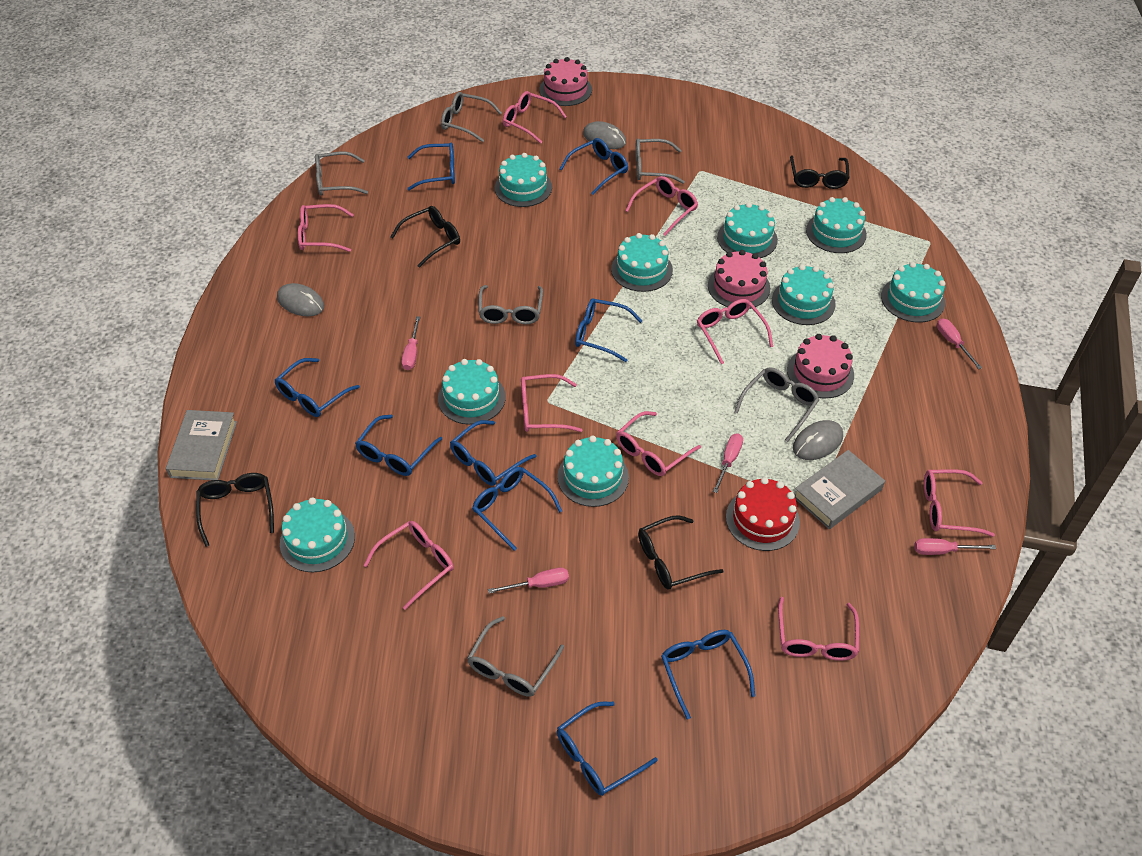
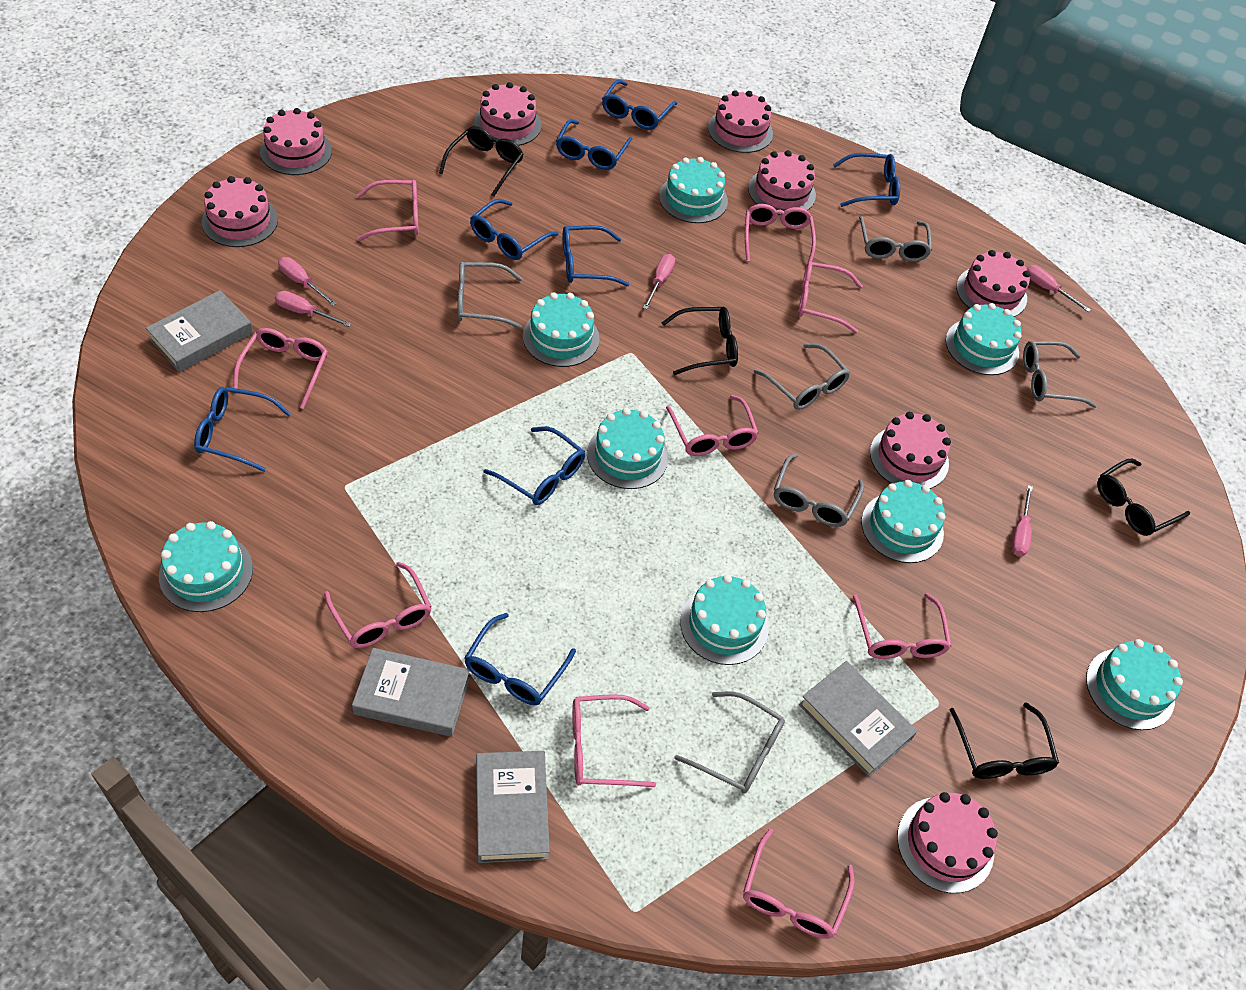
blue glasses: [275,358,360,417] [355,415,442,476] [407,143,455,190] [450,420,536,486] [472,467,562,551] [557,702,658,796] [560,138,628,195] [575,298,642,362] [661,630,755,720] = 9 -> [194,387,291,472] [465,613,576,705] [470,199,559,260] [484,426,585,505] [556,119,633,170] [563,225,629,286] [602,80,678,130] [833,153,900,207] = 8
grey book: [166,410,237,480] [795,450,885,529] = 2 -> [146,290,253,372] [352,648,470,737] [476,751,550,863] [799,661,917,777] = 4
grey mouse: [277,283,324,316] [583,121,626,149] [793,420,843,460] = 3 -> none = 0
pink cake: [539,57,592,106] [708,250,770,309] [787,334,854,398] = 3 -> [202,176,278,247] [260,108,332,175] [474,82,542,146] [708,90,773,153] [748,150,816,215] [870,412,951,489] [897,792,998,893] [956,250,1030,317] = 8
red cake: [726,477,800,551] = 1 -> none = 0
turquoise cake: [280,497,355,572] [438,359,506,425] [495,153,552,207] [557,436,629,507] [611,233,673,292] [717,202,778,258] [772,265,836,325] [806,197,867,253] [881,262,945,323] = 9 -> [159,521,253,612] [523,292,600,367] [587,408,669,489] [659,157,728,223] [680,574,769,665] [861,480,945,563] [946,303,1022,375] [1086,639,1183,730] = 8

